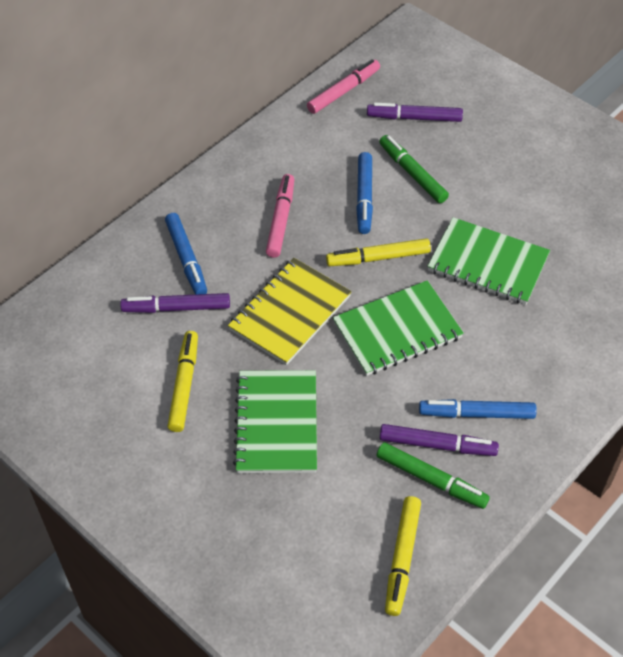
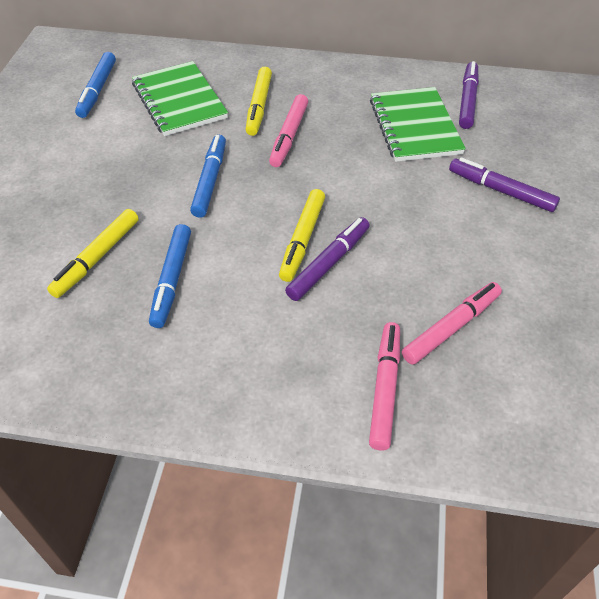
green marker: [377,442,490,509] [379,135,449,203] = 2 -> none = 0
green notebook: [233,370,317,473] [333,280,464,376] [427,217,550,305] = 3 -> [132,61,228,136] [370,87,466,162] = 2
pink marker: [266,174,294,258] [307,59,380,114] = 2 -> [269,94,308,167] [369,322,400,451] [402,282,502,365] = 3
yellow notebook: [228,258,352,365] = 1 -> none = 0

